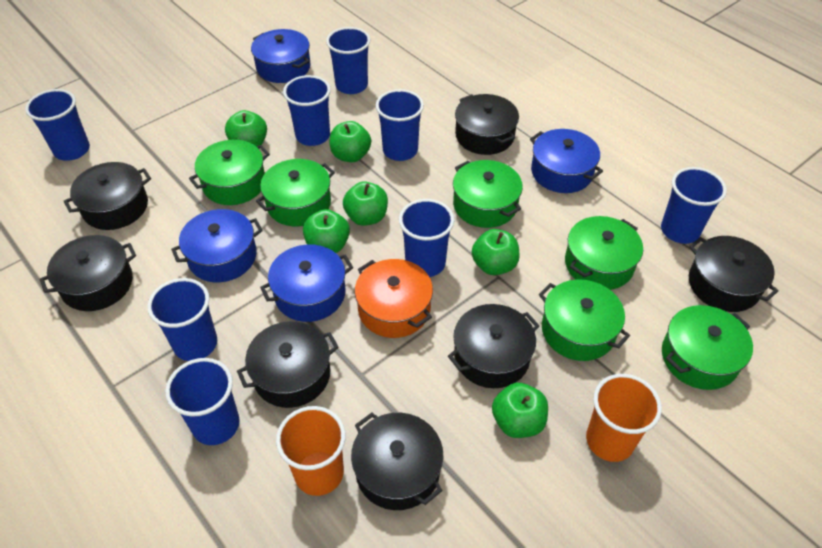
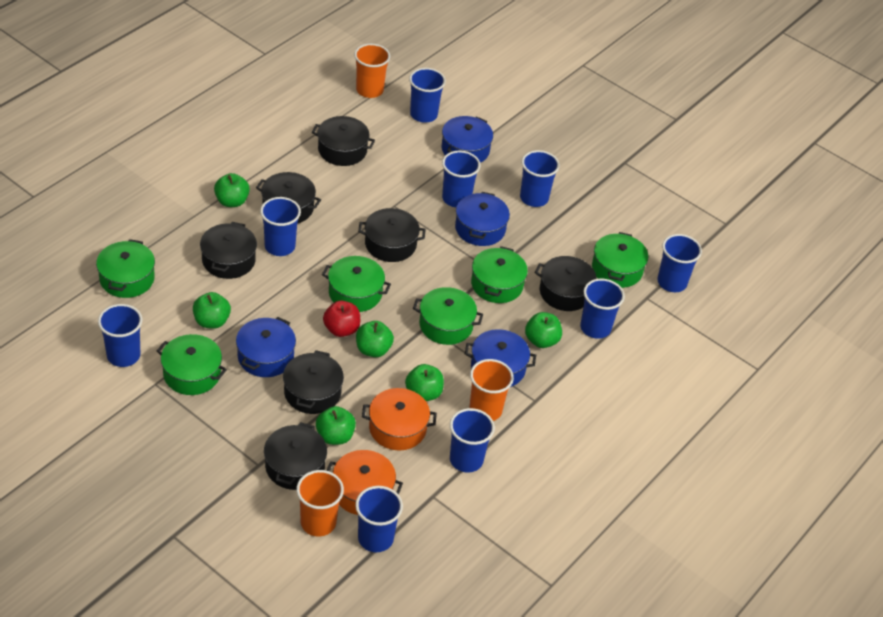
blue cup: [25,89,90,161] [147,278,217,361] [165,358,240,445] [283,75,331,146] [326,27,370,94] [376,89,424,161] [399,199,454,277] [661,167,727,244] = 8 -> [98,304,142,367] [260,197,301,256] [355,486,403,552] [409,68,446,123] [442,151,481,207] [450,408,495,473] [520,150,560,207] [580,278,625,339] [657,234,702,292] = 9
orange cup: [276,406,346,496] [586,374,662,462] = 2 -> [296,470,344,536] [354,44,390,98] [469,359,514,421] = 3
orange pot: [355,259,433,338] = 1 -> [326,450,403,515] [362,388,437,450] = 2
red apple: none = 0 -> [323,301,360,337] = 1

